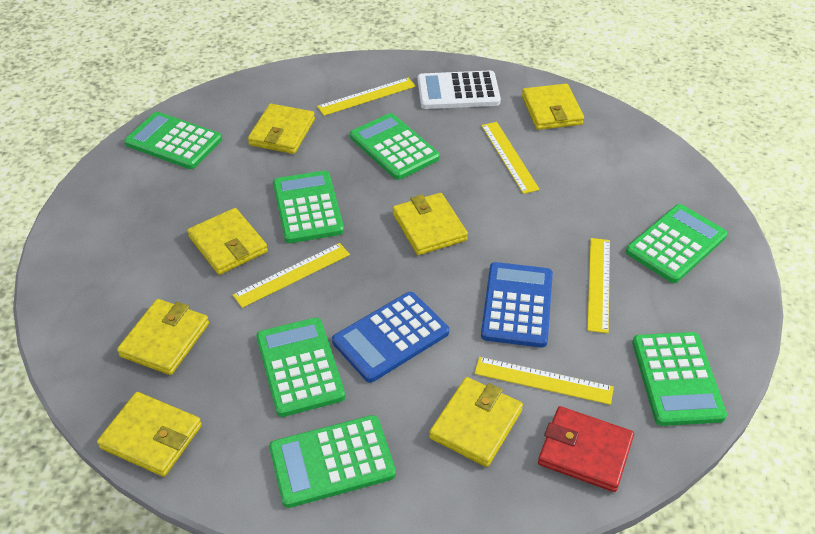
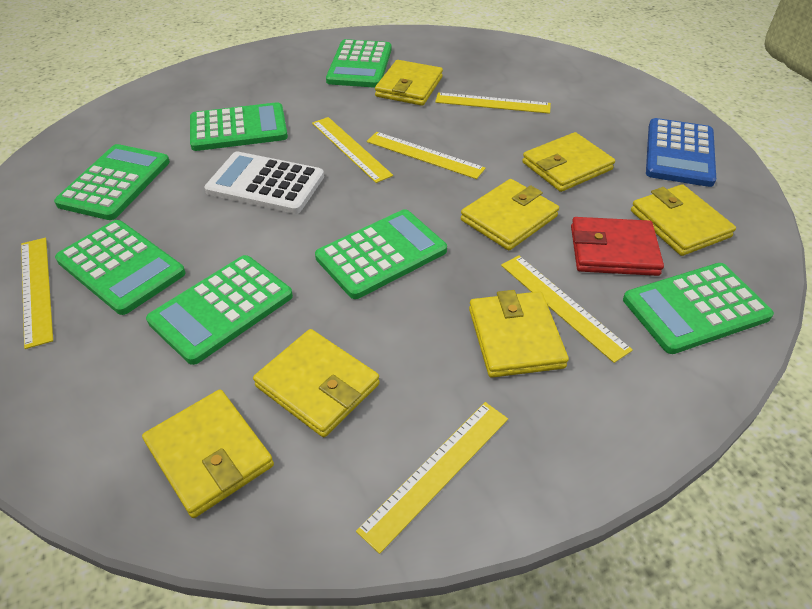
blue calculator: [332,292,449,383] [481,262,553,348] = 2 -> [646,118,716,187] = 1
yellow ruler: [233,243,350,308] [317,78,416,116] [474,357,614,405] [481,122,540,194] [587,238,610,333] = 5 -> [21,238,53,349] [312,117,393,183] [356,402,508,554] [367,132,486,179] [435,93,551,114] [501,255,633,363] = 6

